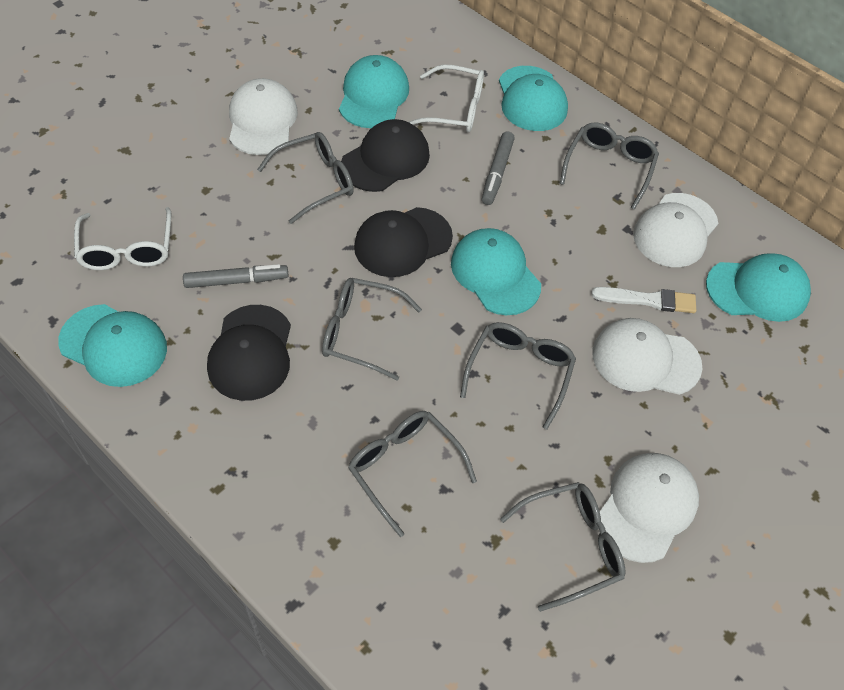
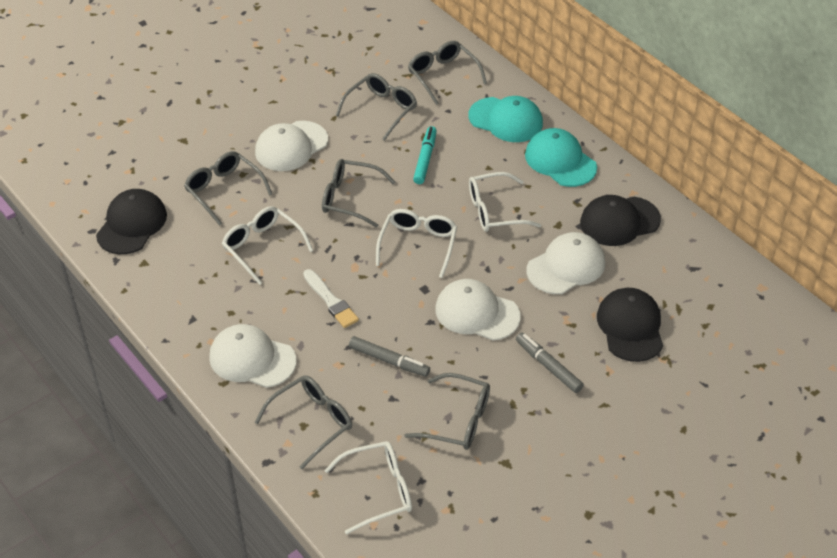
turquoise cap: [58,304,167,387] [339,55,409,128] [451,228,541,315] [499,66,568,131] [706,253,811,322] = 5 -> [468,96,543,142] [525,128,597,187] = 2
turquoise marker: none = 0 -> [413,126,437,184] = 1
white glasses: [74,207,171,270] [409,64,484,132] = 2 -> [222,206,313,285] [324,441,412,535] [376,209,457,278] [469,172,541,232] = 4

